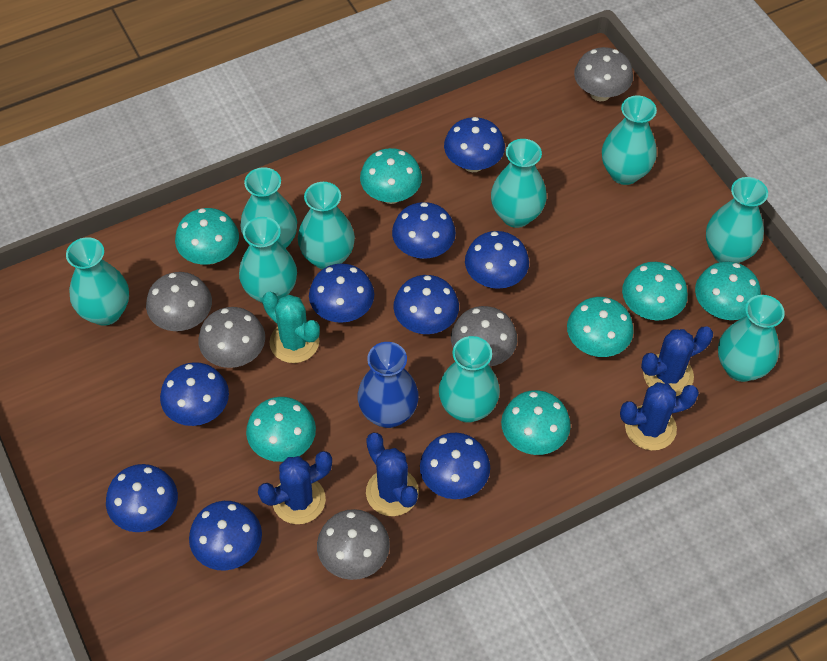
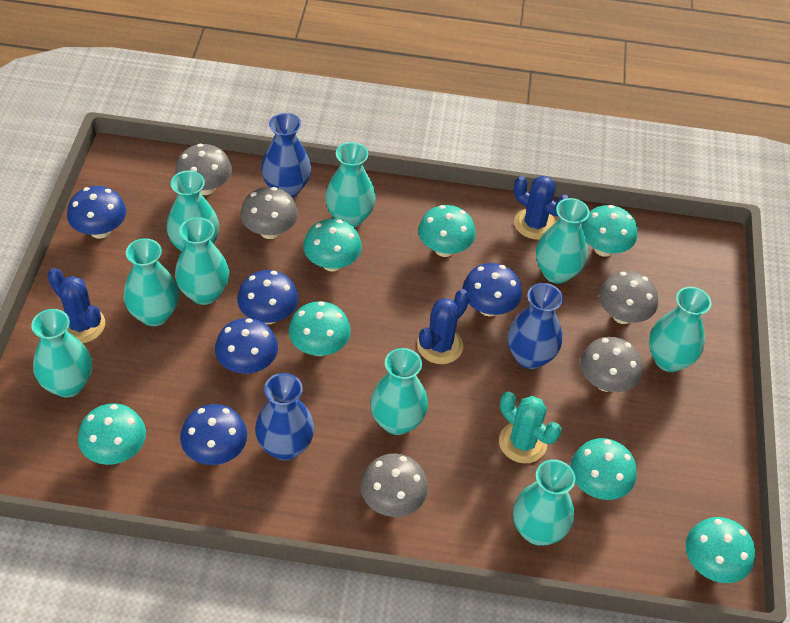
blue cactus: [258,451,332,524] [366,433,419,516] [620,382,699,451] [641,326,713,396] = 4 -> [48,268,105,343] [417,289,470,364] [514,176,569,240] = 3
blue mushroom: [106,464,178,532] [160,362,229,426] [189,501,262,571] [309,263,374,323] [392,202,456,259] [393,275,459,334] [420,433,490,499] [444,117,505,172] [465,231,529,289] = 9 -> [67,186,126,239] [180,404,247,465] [215,318,278,374] [237,270,298,324] [463,263,522,316] = 5
blue vase: [358,342,419,428] = 1 -> [255,373,314,460] [261,113,311,198] [507,283,563,369] = 3

